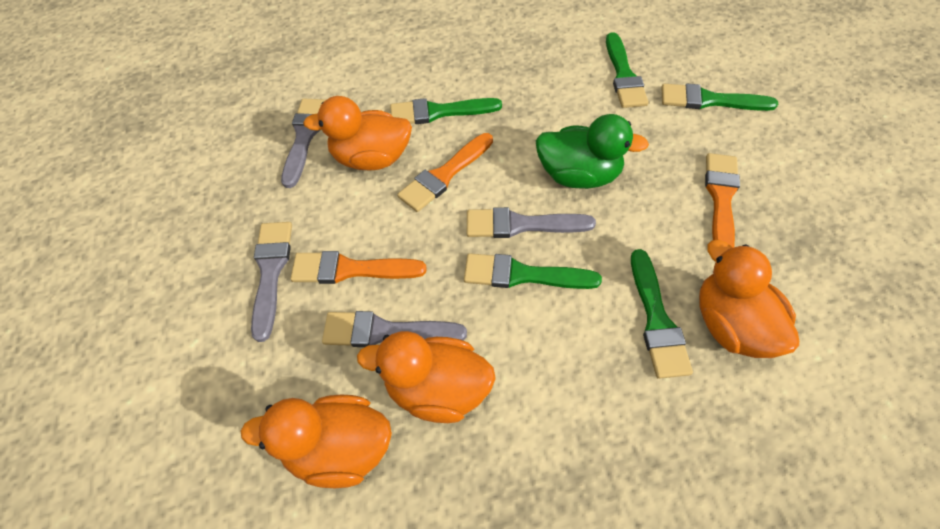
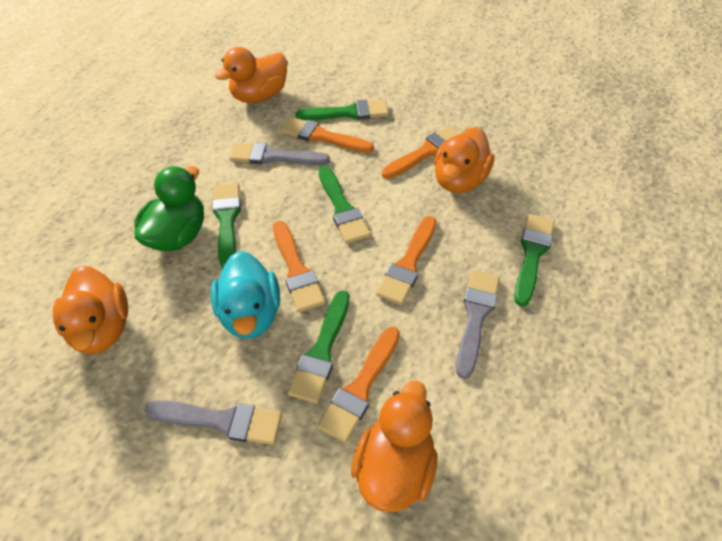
grey brush: [251,222,292,342] [281,98,326,188] [322,311,467,347] [467,207,596,238] = 4 -> [144,400,282,445] [230,142,330,165] [456,270,500,379] = 3
orange brush: [290,251,427,284] [397,133,493,212] [705,153,740,248] = 3 -> [273,221,325,312] [281,117,374,153] [317,327,400,443] [376,216,437,305] [382,126,460,179] = 5
turquoise duck: none = 0 -> [211,251,280,339] = 1

